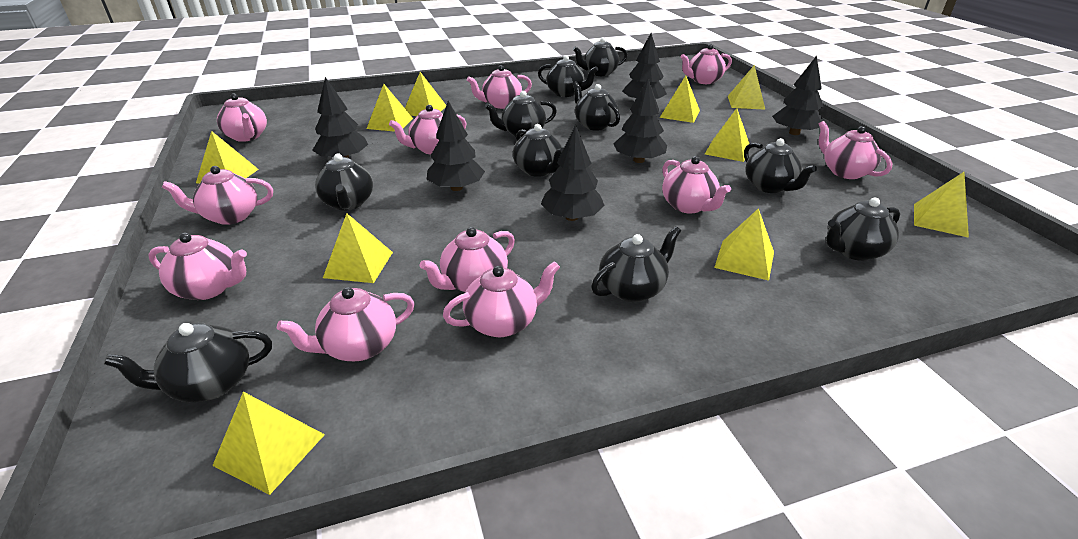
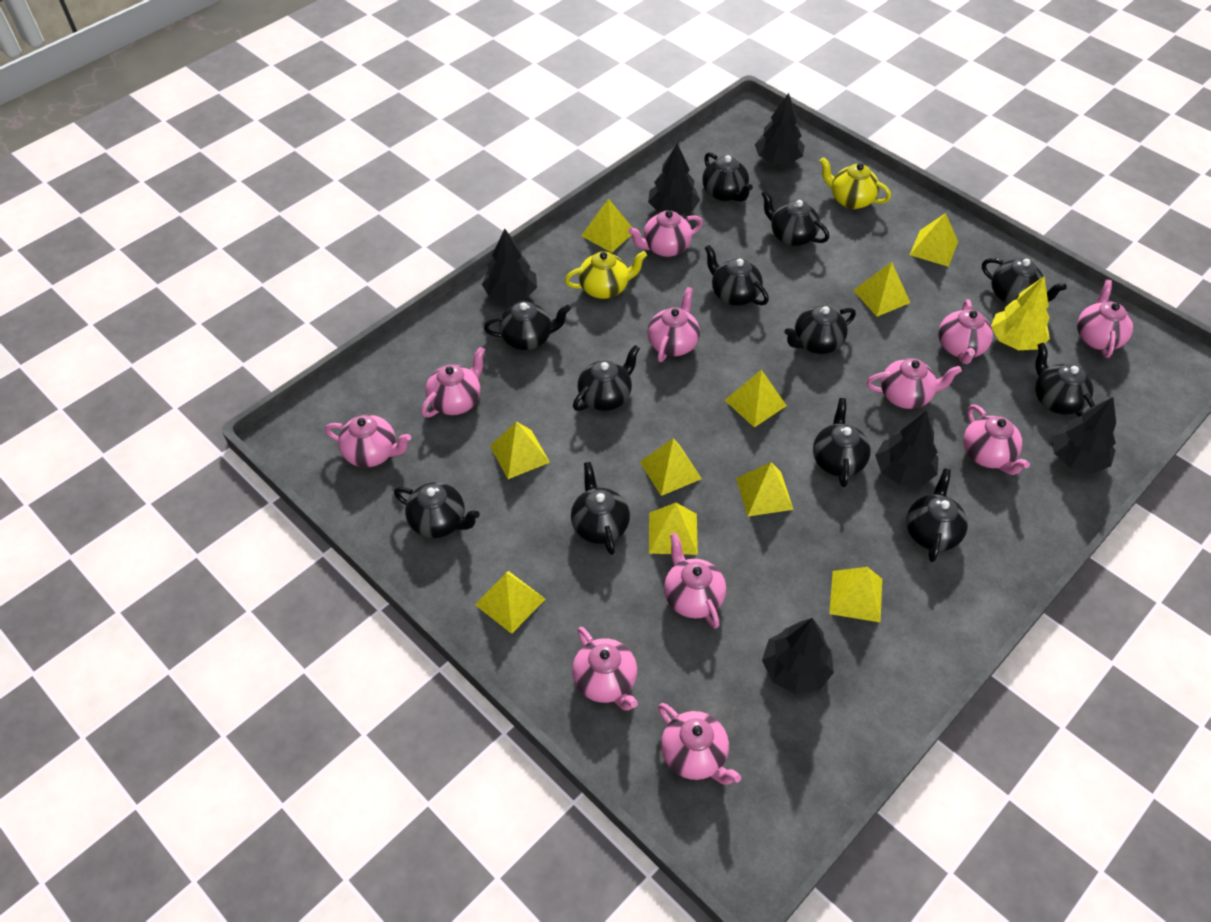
black teapot: [104,323,272,402] [315,153,373,210] [485,91,557,138] [513,124,564,177] [538,55,598,97] [573,37,627,76] [573,82,620,131] [591,226,681,302] [744,138,817,193] [826,198,900,261] = 10 -> [394,482,480,538] [484,301,571,350] [571,462,630,555] [573,345,640,411] [702,152,753,202] [705,245,769,306] [761,190,829,246] [784,305,856,354] [813,398,871,487] [906,468,968,562] [982,258,1067,304] [1035,343,1095,417] = 12
yellow teapot: none = 0 -> [565,251,647,299] [820,157,891,209] = 2
yellow tree: none = 0 -> [991,276,1050,350] = 1

